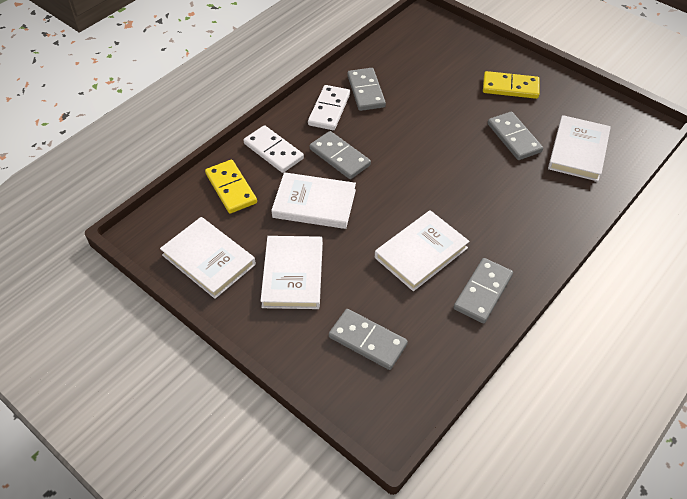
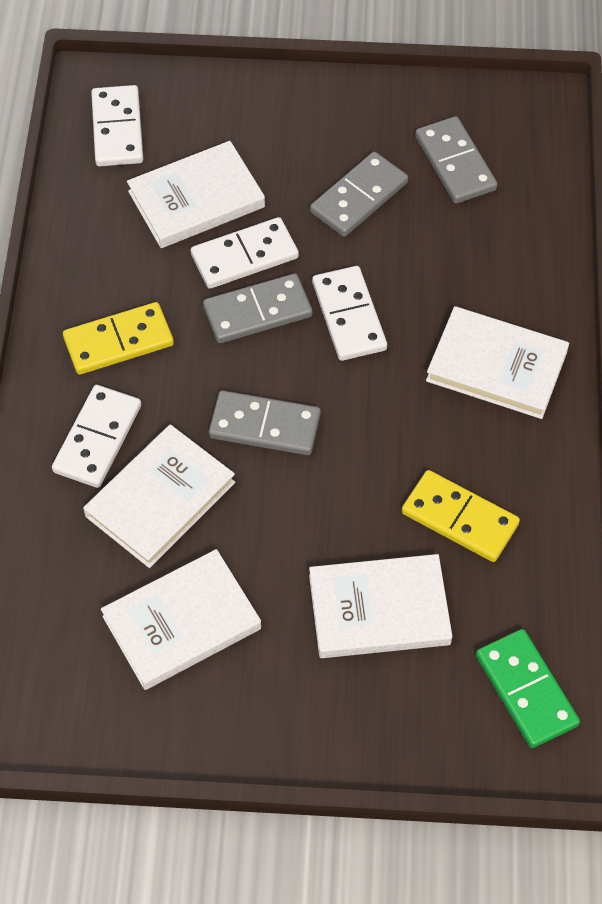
green domino: none = 0 -> [476,629,580,748] = 1
grey domino: [310,131,371,179] [329,309,408,370] [347,68,386,111] [454,258,513,323] [488,111,543,160] = 5 -> [203,274,312,343] [209,390,321,455] [310,152,408,237] [415,116,497,204] = 4
white domino: [243,125,304,173] [308,85,350,130] = 2 -> [52,385,141,488] [91,85,143,166] [191,217,299,289] [312,266,387,361] = 4

